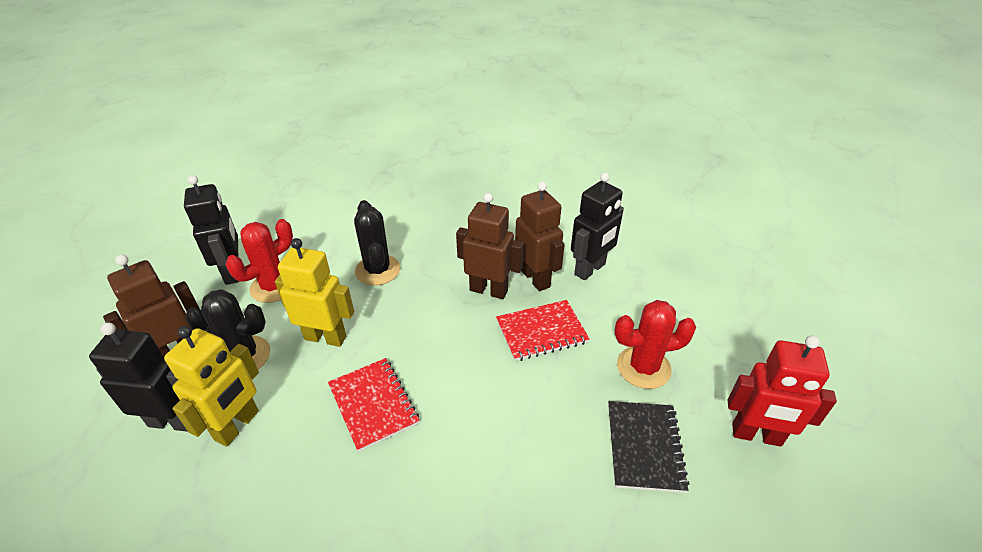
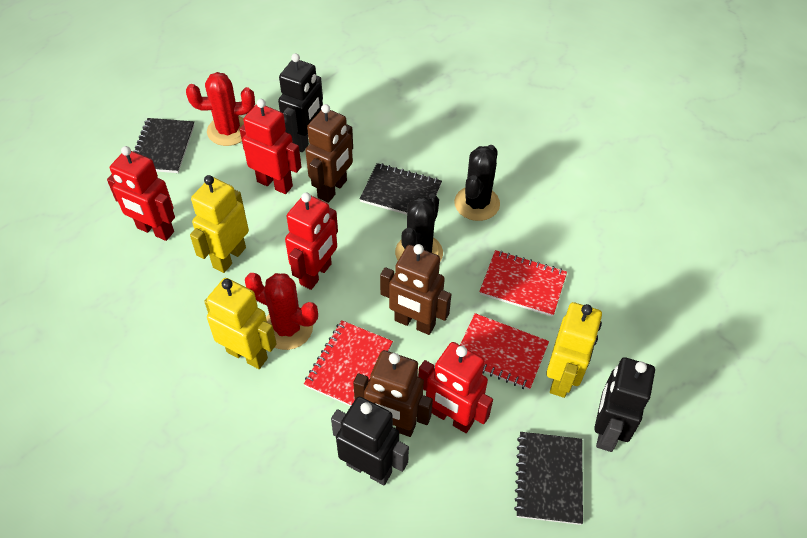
black notebook: [608,401,689,493] = 1 -> [133,118,195,173] [359,163,442,215] [514,432,583,525] = 3
red notebook: [328,358,420,452] [496,300,590,361] = 2 -> [304,320,393,406] [460,313,549,390] [479,250,567,317] = 3
red robot: [728,335,837,447] = 1 -> [107,146,175,241] [240,99,301,194] [285,193,338,290] [418,342,493,433] = 4
yellow robot: [164,326,259,447] [275,238,354,347] = 2 -> [190,175,249,273] [204,278,277,369] [546,302,602,398] = 3

